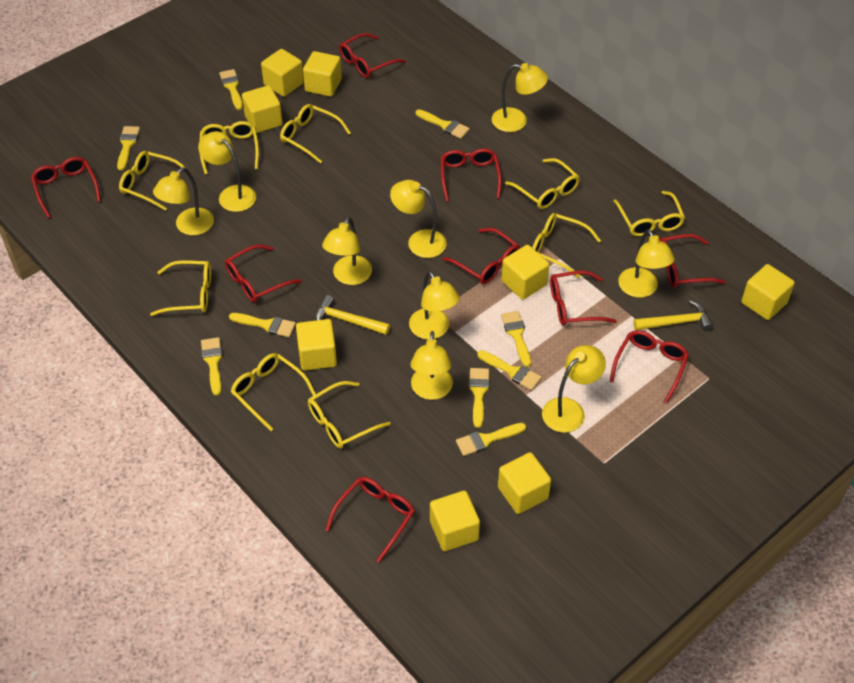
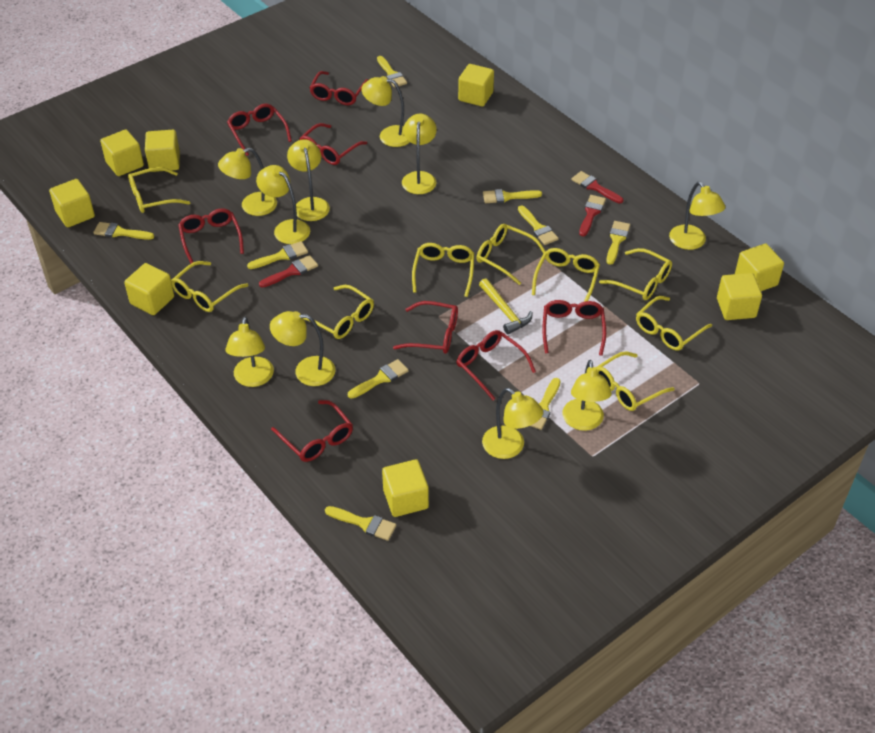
red brush: none = 0 -> [259,255,318,288] [571,171,623,204] [579,195,606,236] = 3
red glasses: [31,157,101,218] [225,245,302,302] [325,477,415,562] [339,33,406,78] [441,148,502,201] [443,228,520,284] [550,271,617,326] [610,330,689,403] [659,234,726,287] = 9 -> [178,208,244,264] [227,104,292,156] [271,400,353,462] [299,123,367,165] [310,71,369,105] [393,301,458,354] [456,330,536,400] [542,300,606,356] = 8
yellow hammer: [315,295,390,335] [633,300,713,331] = 2 -> [479,278,533,334] = 1
yellow lamp: [153,167,214,235] [198,131,256,212] [322,217,372,285] [390,180,447,258] [409,271,460,339] [410,331,453,400] [492,63,548,132] [542,345,606,433] [618,229,675,298] = 9 -> [218,148,277,216] [226,317,274,387] [256,165,310,244] [270,311,335,386] [287,139,330,221] [361,76,410,147] [402,114,437,194] [482,388,543,459] [562,360,612,431] [669,182,726,250] = 10

